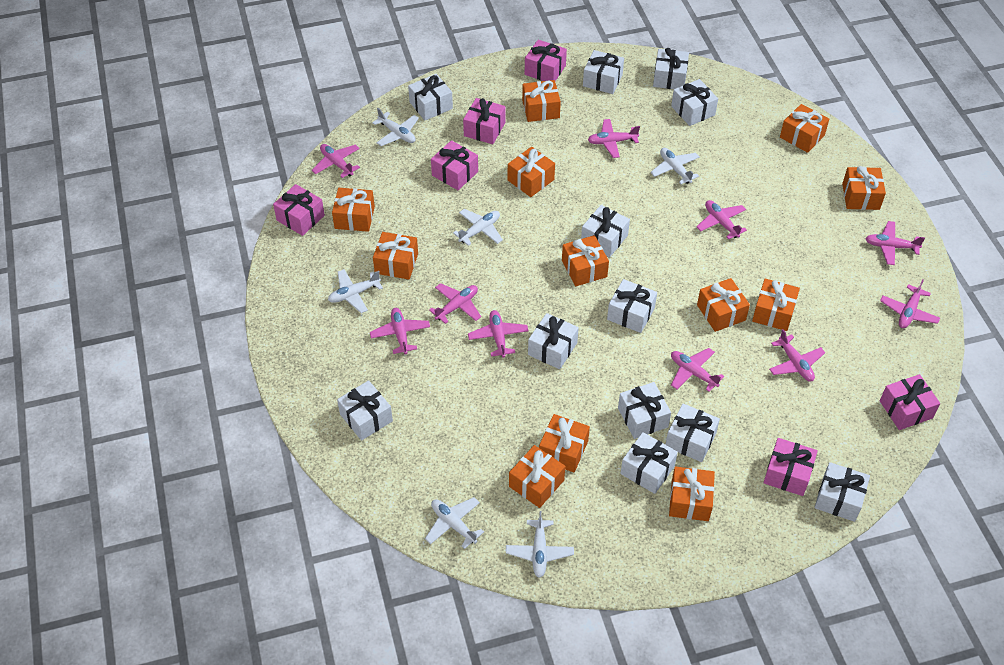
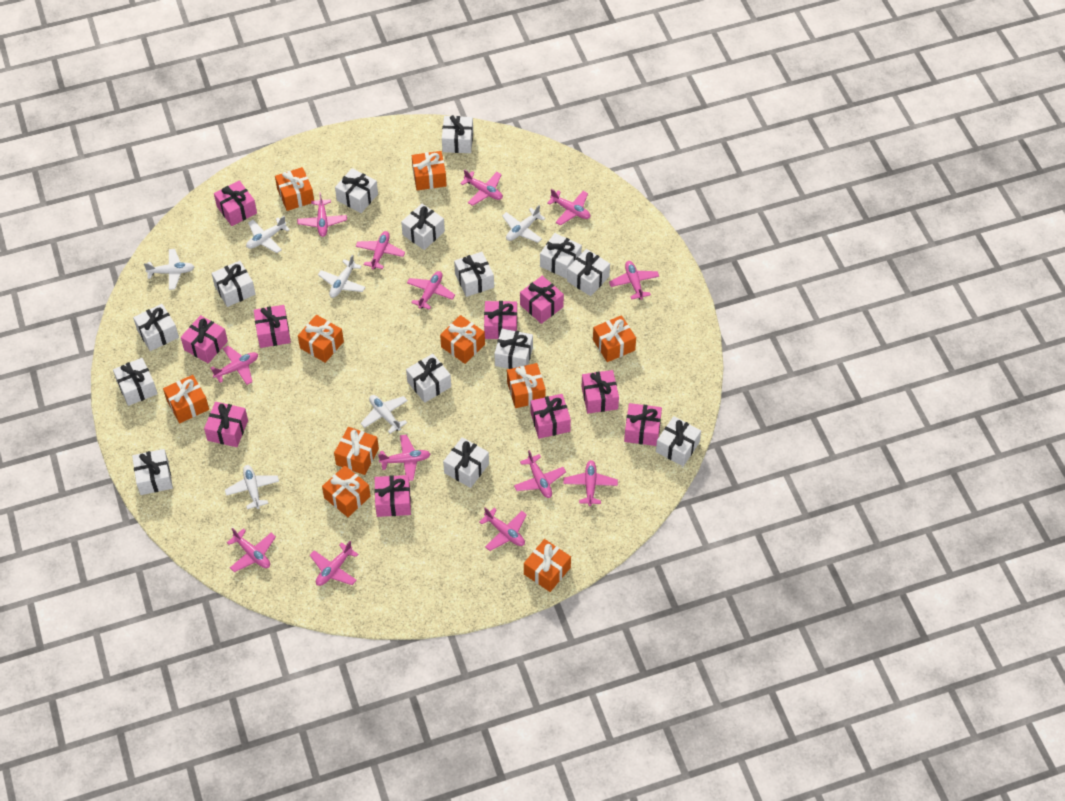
orange gift: [332,188,375,232] [373,232,418,280] [508,147,555,197] [509,445,565,508] [522,80,561,122] [539,414,590,473] [562,235,609,286] [669,466,715,521] [697,278,750,332] [752,278,800,331] [780,104,829,153] [842,166,886,210] = 12 -> [163,375,209,423] [275,167,314,211] [298,315,344,363] [322,466,371,517] [334,427,379,475] [412,151,447,190] [440,315,485,364] [507,363,546,408] [524,539,571,592] [593,315,636,362] = 10
pink gift: [273,184,325,236] [431,140,478,190] [463,98,505,144] [525,40,567,81] [763,438,818,496] [880,374,940,430] = 6 -> [181,315,228,363] [204,402,248,447] [214,181,257,226] [254,305,291,348] [374,475,411,517] [484,301,517,339] [520,276,564,324] [531,394,571,439] [581,370,619,414] [624,403,662,446] = 10
pink plane: [312,144,360,178] [370,308,430,355] [429,283,481,324] [468,310,529,358] [588,119,640,158] [671,348,724,392] [696,200,747,239] [769,329,825,381] [865,221,925,265] [880,279,940,328] = 10 -> [211,346,258,385] [227,528,276,572] [297,192,347,237] [310,541,359,586] [356,231,405,269] [378,435,430,481] [407,271,455,310] [460,169,503,206] [480,507,527,551] [514,450,566,498] [547,189,590,225] [563,460,618,506] [609,261,659,300] = 13
white gift: [337,380,393,441] [408,74,453,120] [528,313,579,369] [581,205,630,257] [583,50,624,94] [607,279,657,333] [618,382,671,439] [620,432,678,494] [653,48,689,89] [665,403,720,462] [671,79,718,126] [815,462,870,522] = 12 -> [113,358,158,406] [132,449,173,495] [133,304,179,351] [212,261,256,307] [335,168,378,213] [401,204,445,250] [406,354,451,403] [442,115,473,153] [443,437,489,488] [454,252,494,297] [494,329,533,369] [540,233,582,279] [567,249,610,296] [656,416,701,466] = 14

